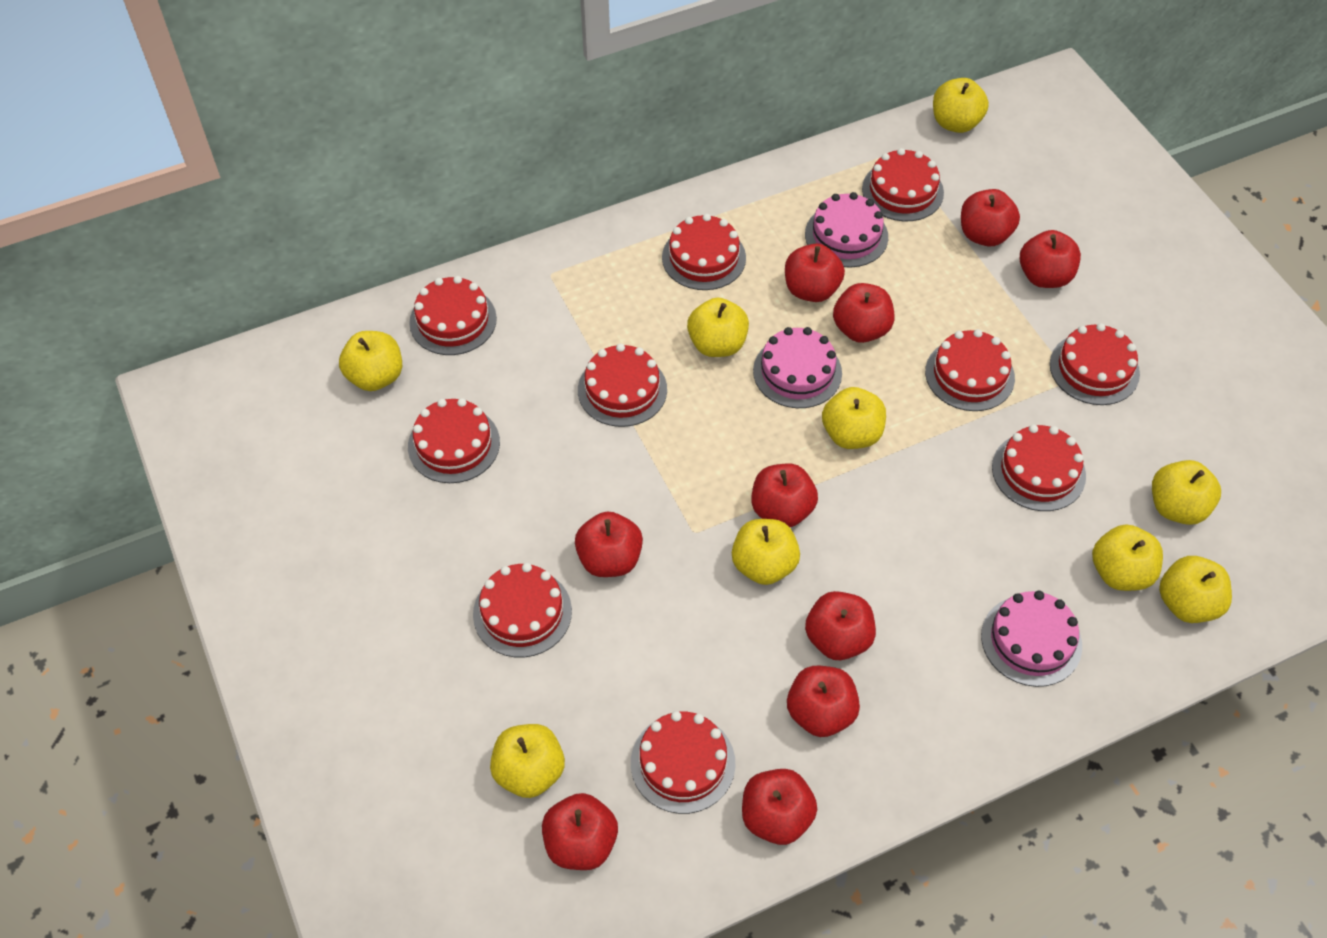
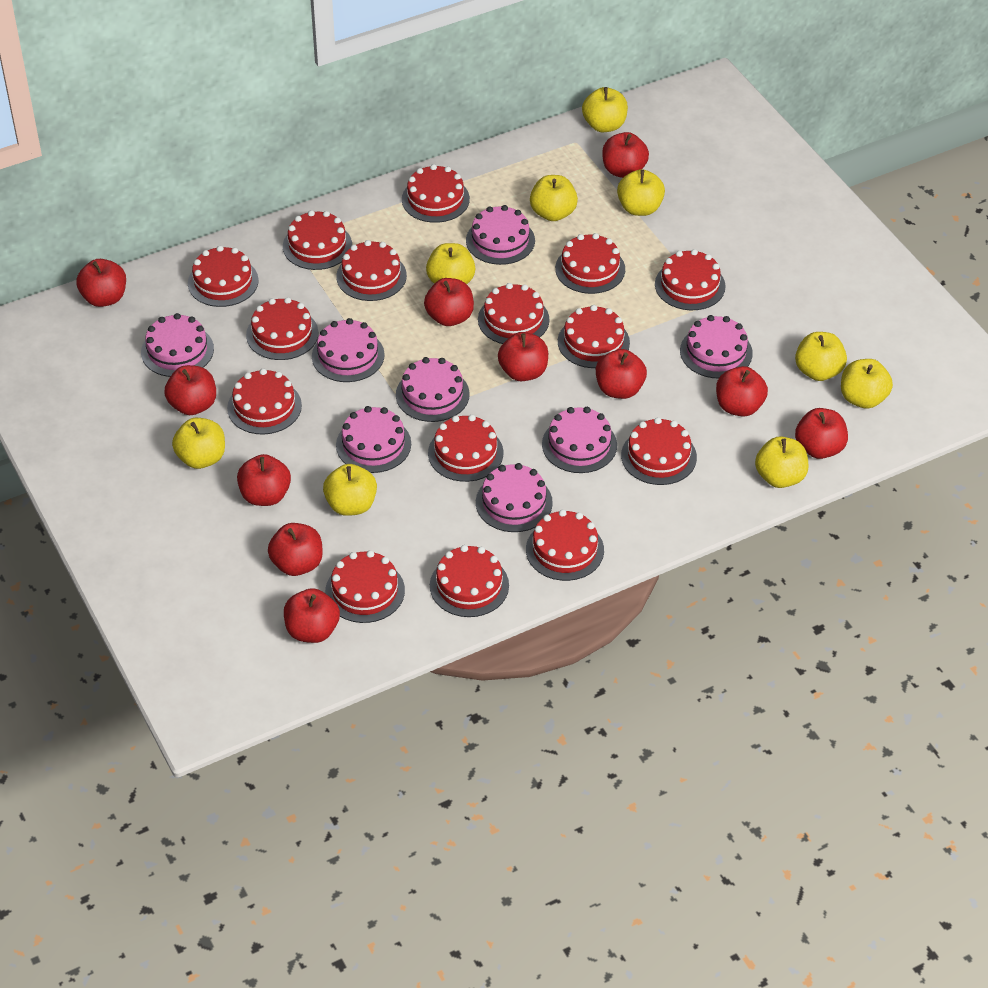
pink cake: [753,327,842,408] [805,192,888,268] [981,591,1082,687] = 3 -> [141,313,214,377] [312,318,385,382] [336,406,411,473] [396,357,470,422] [466,205,535,265] [476,463,553,532] [542,407,617,473] [680,315,753,378] = 8
red apple: [542,793,618,870] [575,512,643,577] [742,769,817,845] [752,463,818,527] [785,243,845,302] [787,666,860,737] [805,591,876,660] [833,283,894,343] [961,189,1020,246] [1020,230,1081,288] = 10 -> [76,259,126,307] [164,365,216,415] [237,454,291,506] [268,523,323,576] [284,588,340,643] [424,278,474,326] [498,332,548,381] [596,349,647,399] [602,132,649,178] [716,366,768,417] [795,408,848,459] = 11
red cake: [408,398,500,483] [409,276,497,355] [473,563,572,657] [578,343,667,427] [631,711,735,814] [662,214,746,290] [862,148,944,221] [925,329,1015,411] [992,424,1086,511] [1050,323,1140,405] = 10 -> [188,246,259,307] [227,369,302,434] [246,297,318,360] [283,210,352,270] [325,550,405,623] [336,240,407,301] [402,164,470,223] [428,415,503,482] [430,545,509,617] [478,283,550,344] [526,509,604,581] [555,233,625,294] [558,305,630,368] [621,417,697,485] [655,249,725,310] = 15

